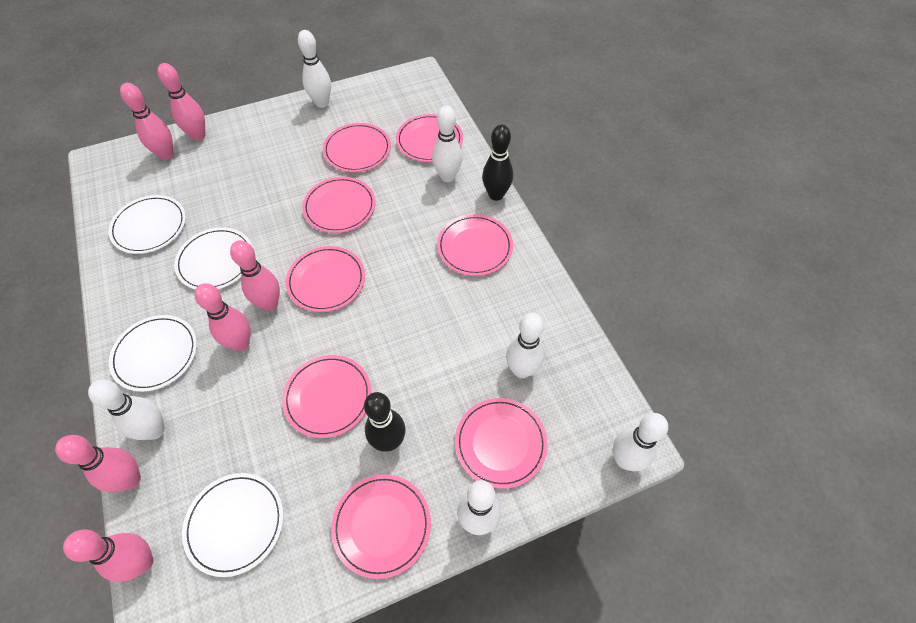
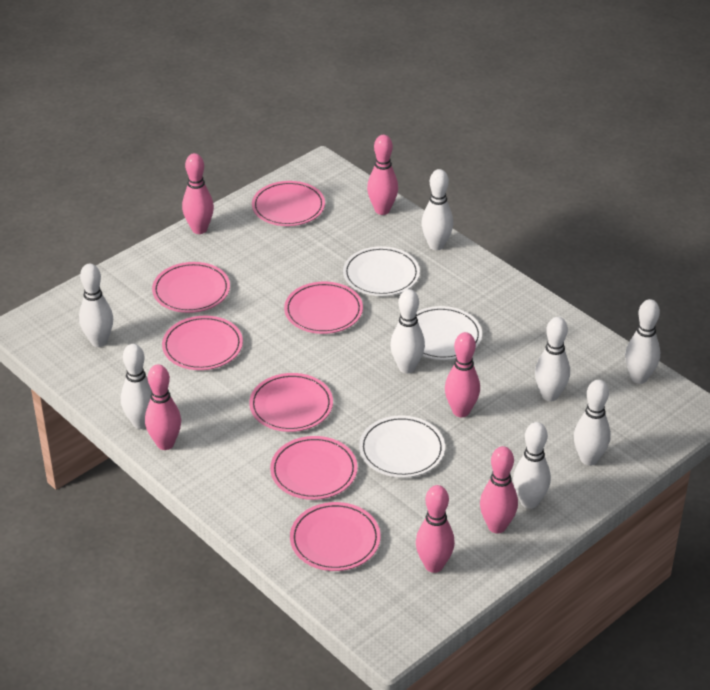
black bowling pin: [364,392,406,452] [482,124,513,201] = 2 -> none = 0
pink plate: [282,355,372,438] [286,246,365,312] [302,177,375,233] [323,123,391,172] [331,474,431,579] [396,114,463,162] [437,214,513,276] [455,398,548,489] = 8 -> [152,262,230,313] [162,316,243,370] [249,373,333,432] [252,181,325,226] [270,436,357,500] [284,282,363,334] [290,502,380,571] = 7
white bowling pin: [88,380,165,440] [298,30,331,108] [432,106,462,182] [457,480,501,535] [506,313,544,378] [613,413,668,471] = 6 -> [79,264,113,347] [121,344,152,429] [390,289,425,373] [422,169,453,250] [513,422,551,509] [535,317,570,401] [574,380,611,466] [625,299,660,384] = 8
white plate: [108,195,186,254] [109,315,197,392] [174,227,253,290] [182,473,284,577] = 4 -> [343,246,420,296] [359,415,445,478] [416,306,482,360] = 3

